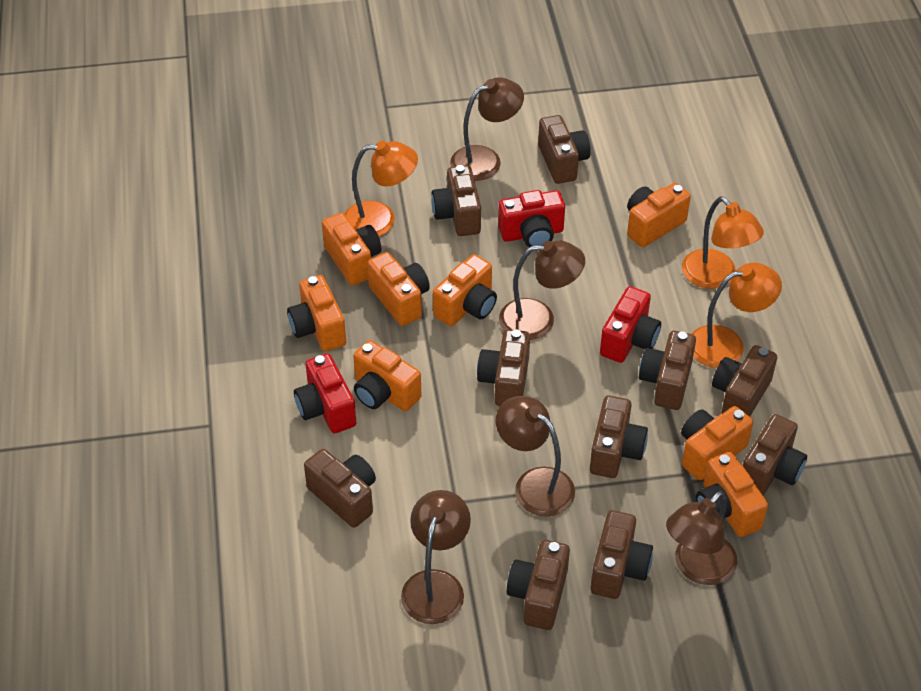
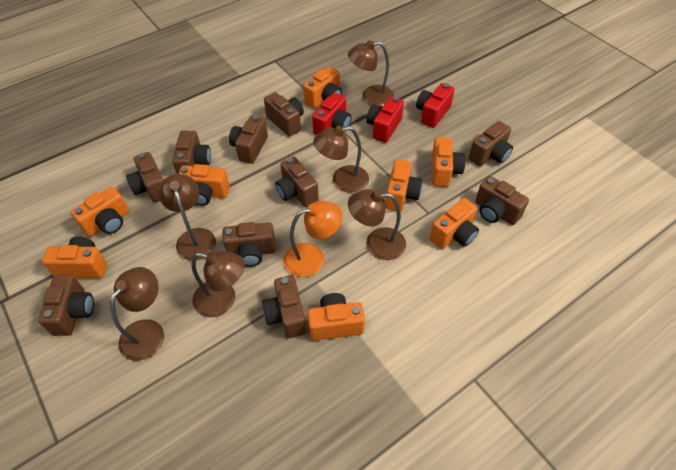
brown lamp: [401,490,471,624] [450,77,524,181] [496,396,575,516] [499,240,585,340] [666,491,737,585] = 5 -> [110,267,164,361] [158,174,216,261] [192,251,245,318] [313,126,369,193] [348,40,394,106] [348,189,406,260] = 6
orange lamp: [344,141,418,237] [682,196,764,289] [692,263,782,368] = 3 -> [283,201,343,277] = 1

